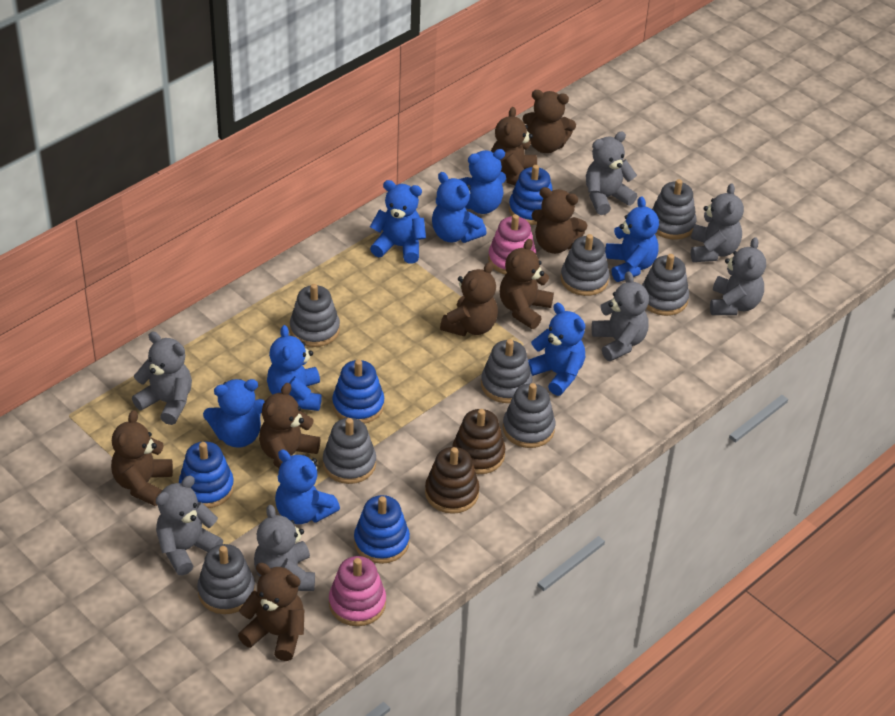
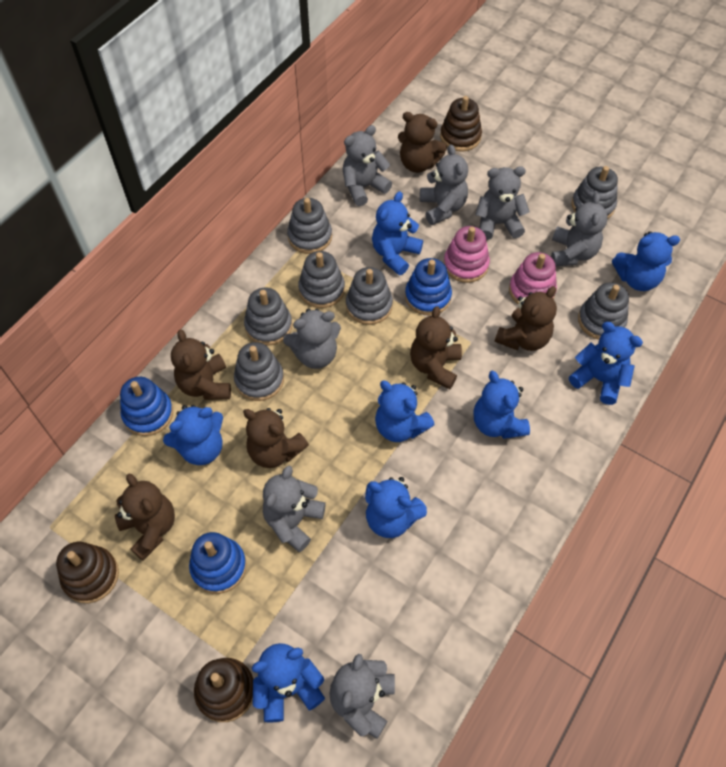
blue stacking toy: [179,441,234,508] [332,359,384,424] [354,495,410,564] [509,165,553,225] = 4 -> [120,377,173,436] [189,532,247,594] [405,258,452,316] = 3
brown stacking toy: [425,447,479,514] [452,409,505,474] = 2 -> [56,542,119,603] [194,658,254,722] [440,96,482,152] = 3
brown teddy bear: [111,410,173,506] [238,563,304,661] [259,383,320,468] [440,262,498,336] [491,107,537,185] [500,239,554,329] [522,90,576,153] [531,187,587,254] = 8 -> [115,474,175,561] [171,329,231,400] [243,408,309,468] [398,112,447,173] [410,306,462,389] [494,286,557,351] = 6
grey stacking toy: [197,544,255,614] [290,284,340,347] [323,418,376,484] [481,339,532,403] [503,383,555,448] [561,234,609,296] [642,254,689,316] [652,179,697,240] = 8 -> [234,342,284,401] [244,288,292,345] [287,198,332,254] [298,251,345,308] [346,267,393,325] [571,166,618,218] [578,283,629,340] = 7

